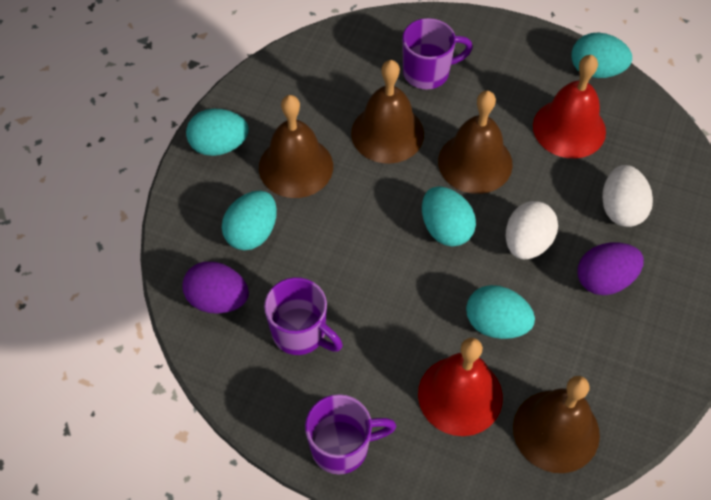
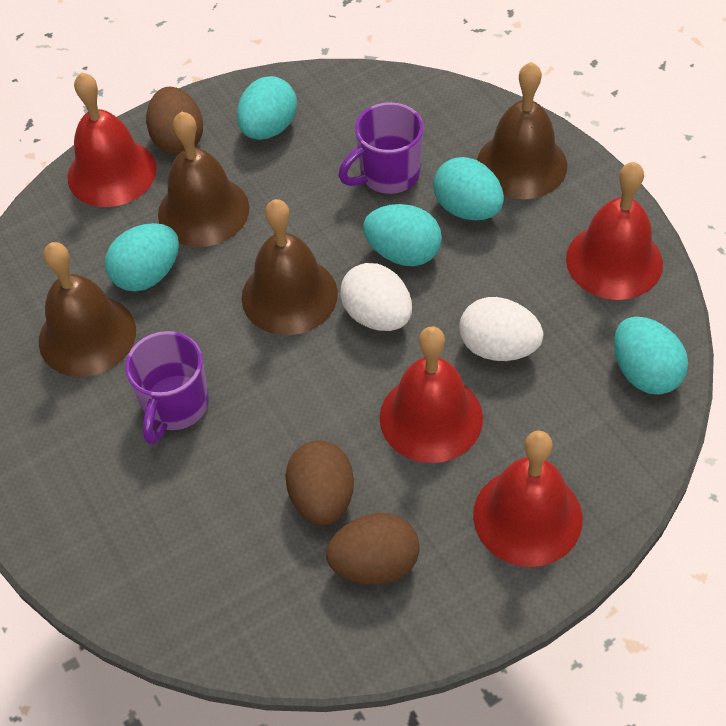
brown egg: none = 0 -> [146,86,203,155] [286,440,354,525] [326,513,420,585] = 3
purple egg: [183,262,249,314] [578,243,644,295] = 2 -> none = 0
purple mug: [264,277,343,355] [305,394,396,475] [402,18,473,90] = 3 -> [125,331,209,445] [338,102,424,194] = 2
red bell: [418,338,503,436] [533,55,606,158] = 2 -> [67,72,157,207] [380,327,483,463] [473,431,582,567] [566,162,663,300] = 4

